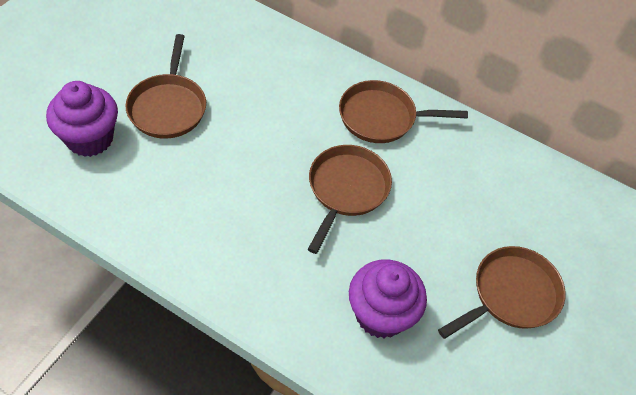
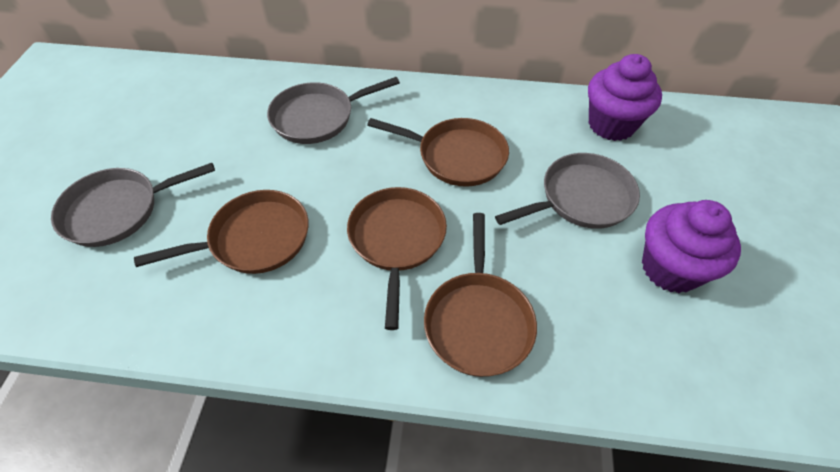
grey pan: none = 0 -> [51,163,215,247] [267,77,400,144] [495,153,640,229] = 3

